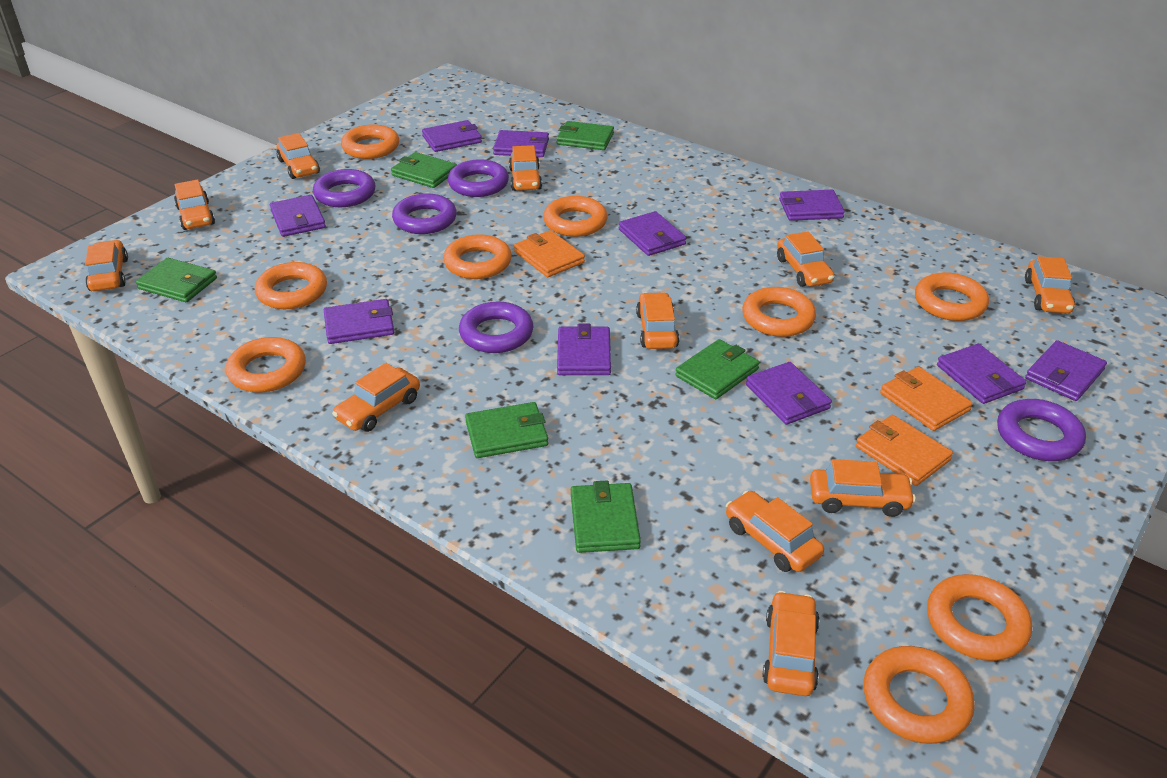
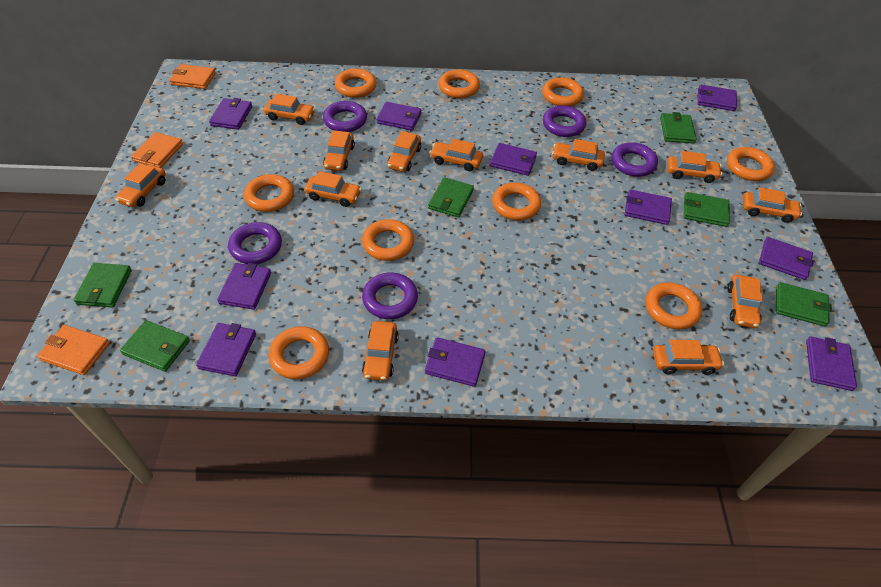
orange car: [85,240,128,291] [174,179,215,230] [276,133,320,179] [332,363,420,432] [509,145,542,191] [636,292,679,349] [726,490,824,572] [763,591,820,696] [777,232,834,287] [810,459,916,517] [1025,256,1075,313] = 11 -> [115,163,166,207] [264,94,315,125] [305,171,362,207] [323,130,355,171] [362,321,399,381] [387,131,421,172] [429,139,483,171] [552,139,605,171] [653,340,724,375] [667,151,722,183] [727,275,763,328] [743,187,802,223] = 12

